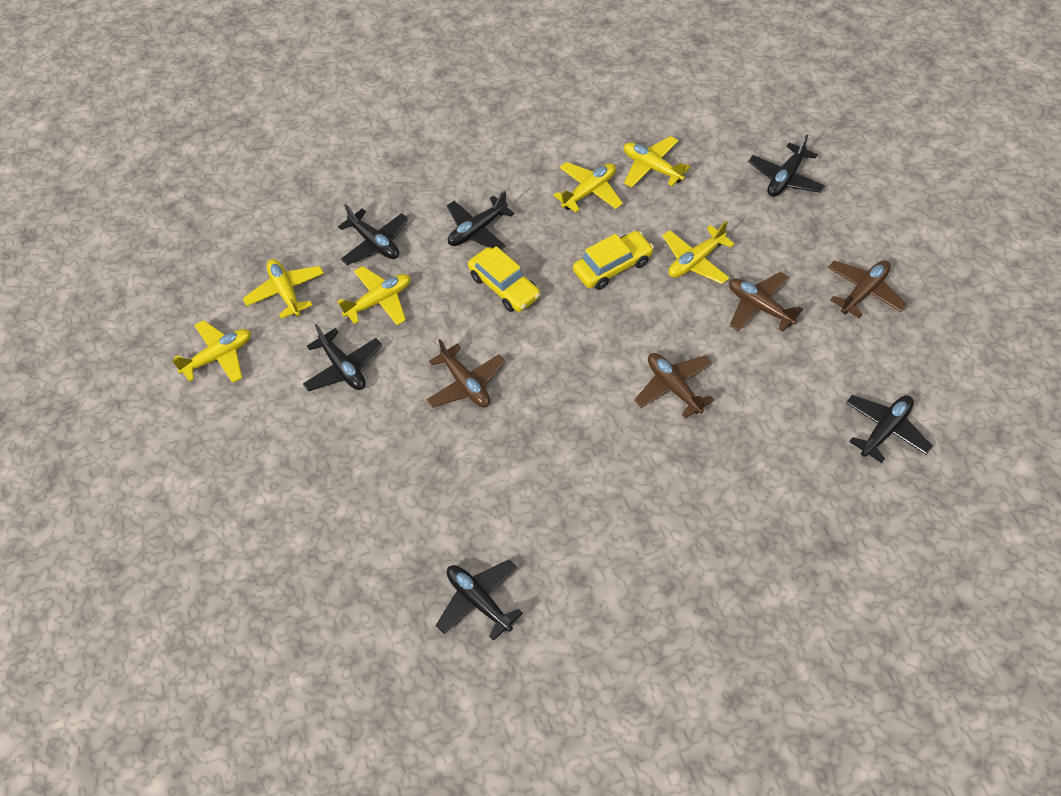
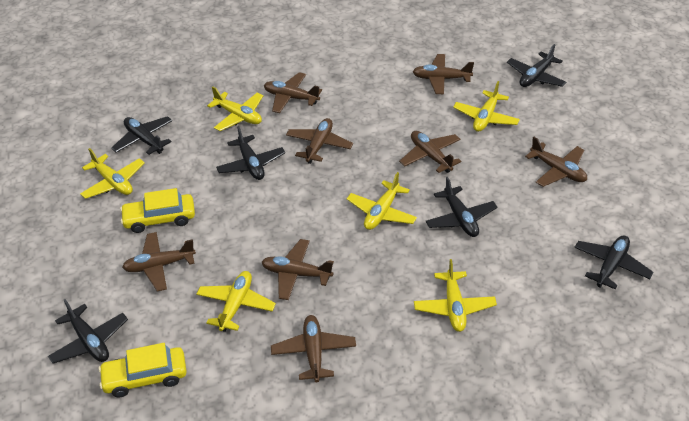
brown plane: [426,339,505,408] [634,353,714,419] [729,272,803,332] [828,260,907,318] = 4 -> [122,232,196,292] [262,239,334,300] [264,72,322,113] [271,315,356,382] [286,118,353,164] [399,131,462,173] [413,54,474,94] [525,137,587,187] = 8

